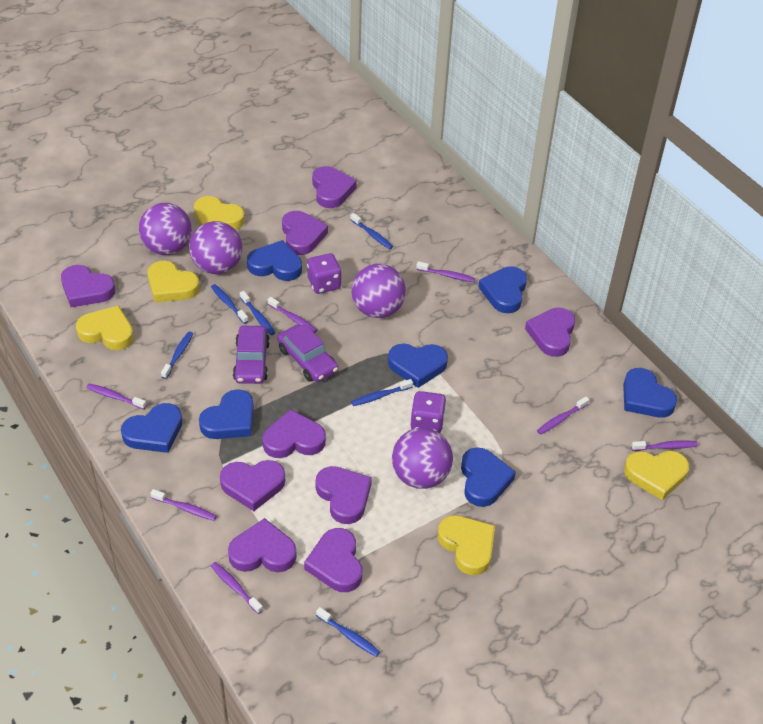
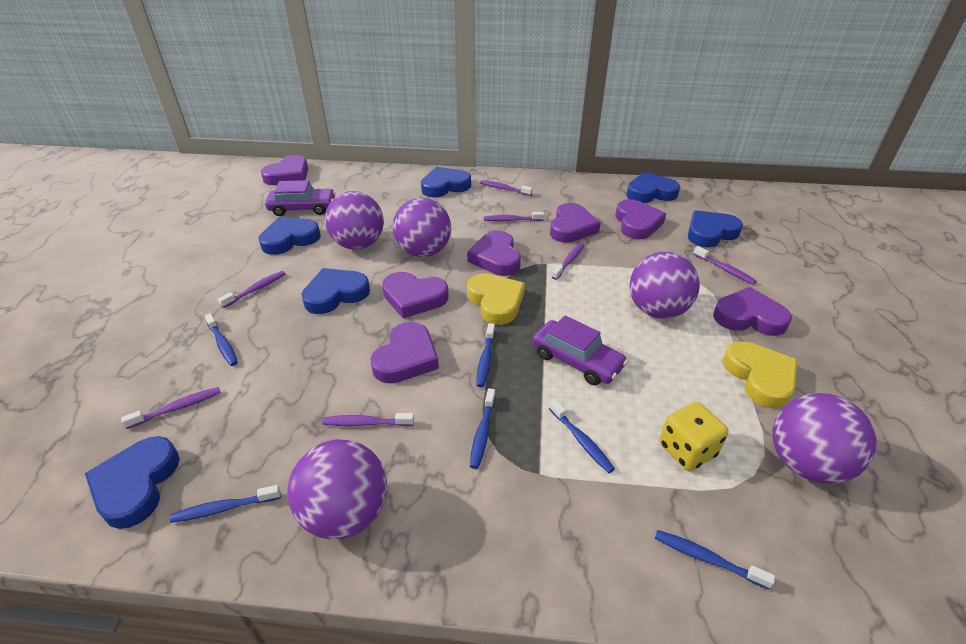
blue heart: [121,403,182,453] [199,389,254,439] [247,240,302,281] [388,344,448,388] [461,447,516,507] [478,266,527,313] [623,368,677,418] = 7 -> [85,436,180,529] [259,217,321,255] [302,268,370,314] [421,167,471,197] [626,172,680,203] [688,210,743,247] = 6
purple ball: [139,203,192,255] [189,221,243,274] [352,264,406,318] [392,428,453,489] = 4 -> [287,439,387,540] [325,191,384,250] [393,198,451,257] [630,252,700,319] [773,393,876,484] = 5
purple dice: [307,253,342,294] [410,391,446,433] = 2 -> none = 0
purple heart: [61,265,115,307] [220,460,285,511] [228,518,297,572] [262,409,326,458] [282,211,328,255] [304,528,362,592] [312,166,357,208] [315,466,372,524] [525,308,575,357] = 9 -> [261,155,308,185] [371,322,439,383] [382,272,449,318] [467,231,521,276] [550,203,601,243] [615,199,666,239] [713,287,792,336] = 7
yellow dice: none = 0 -> [659,402,729,471] = 1
yellow heart: [76,306,134,350] [147,261,200,303] [194,196,245,230] [438,515,495,575] [624,451,689,500] = 5 -> [467,273,525,325] [723,341,797,409] = 2

